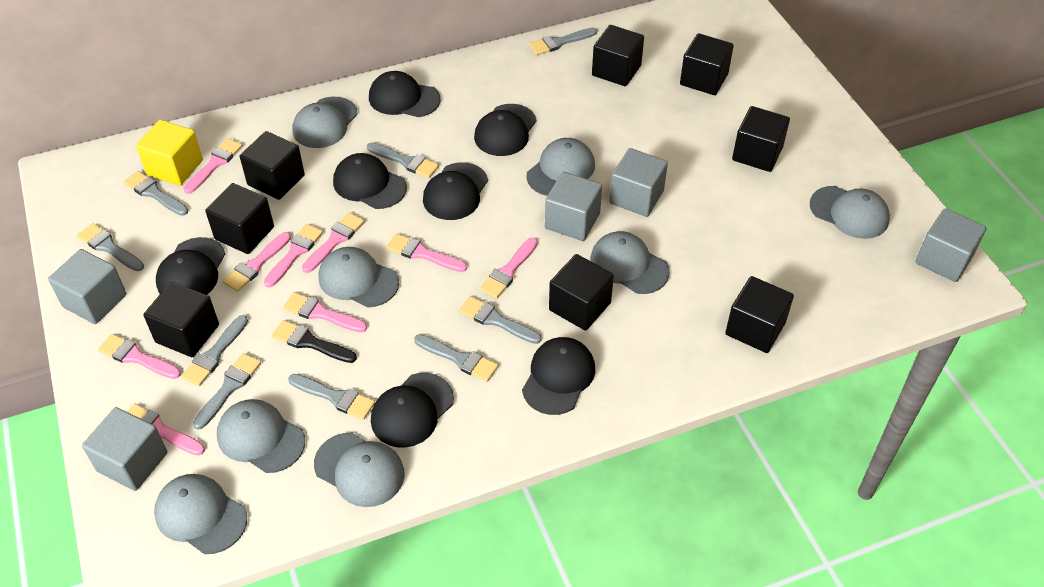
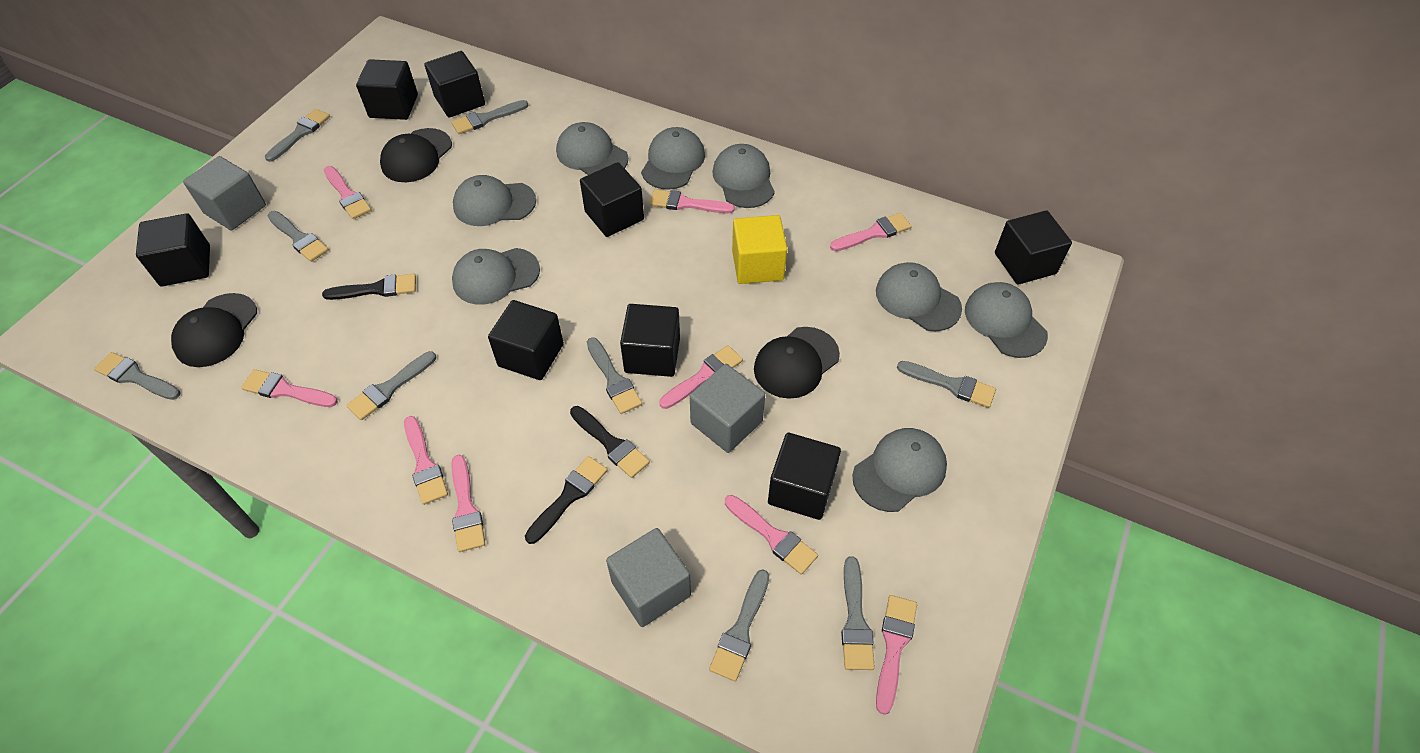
black brush: [272,320,357,363] = 1 -> [322,274,416,300] [525,456,608,544] [570,406,650,478] = 3
black cap: [156,237,225,295] [333,153,407,209] [369,71,441,117] [371,373,454,448] [423,162,488,220] [474,104,537,156] [522,337,595,415] = 7 -> [171,293,257,367] [380,128,452,182] [754,327,840,399] = 3
grey cube: [48,249,126,324] [82,407,167,491] [545,172,602,241] [609,148,668,217] [915,208,986,282] = 5 -> [183,156,266,230] [606,528,691,627] [690,364,765,453] = 3

